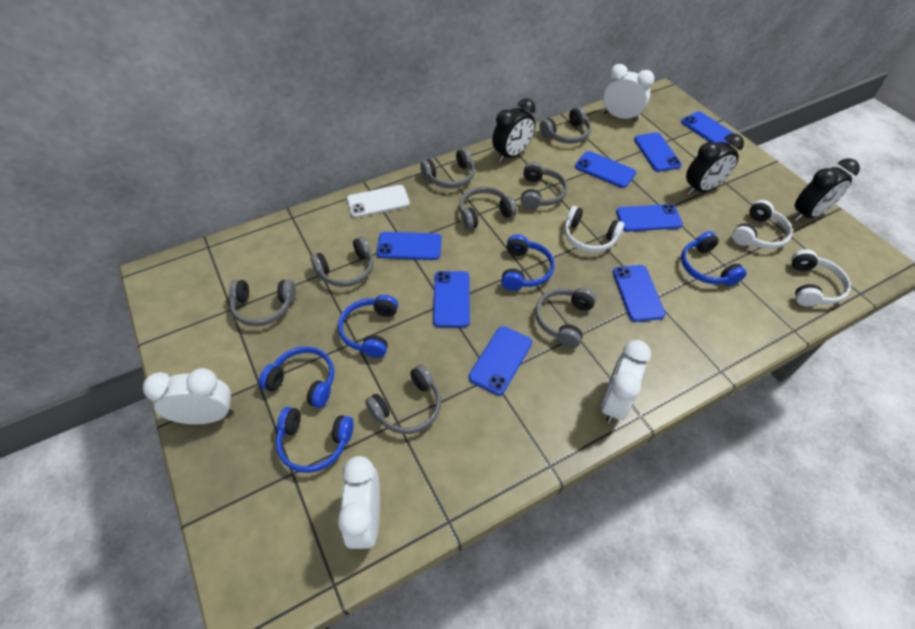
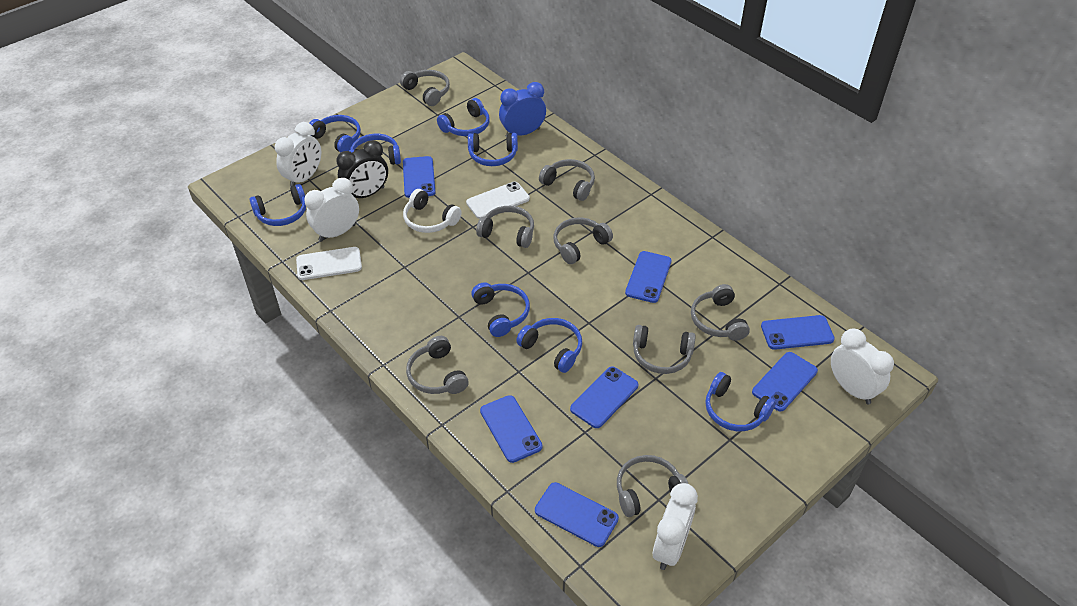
black clock: [492,98,536,162] [686,134,744,195] [794,158,860,221] = 3 -> [337,140,388,198] = 1
blue clock: none = 0 -> [499,82,546,137] = 1
blue headphones: [259,347,334,408] [276,407,354,473] [338,295,398,358] [501,234,555,290] [681,231,747,286] = 5 -> [249,184,306,226] [309,115,361,153] [349,134,401,165] [437,98,490,136] [468,133,518,166] [471,282,530,337] [516,318,582,373] [705,372,776,431] = 8
blue phone: [376,232,442,260] [433,271,470,327] [469,326,532,395] [575,151,636,188] [613,265,665,322] [616,204,683,232] [634,132,682,172] [681,111,735,144] = 8 -> [403,156,436,198] [480,395,543,463] [535,482,619,547] [570,367,638,428] [625,251,672,303] [752,352,818,411] [761,315,835,350] = 7
white headphones: [564,206,624,252] [732,200,793,249] [791,249,851,306] = 3 -> [403,189,462,233] = 1
white phone: [347,185,410,218] = 1 -> [296,247,362,280] [466,182,530,219] = 2

